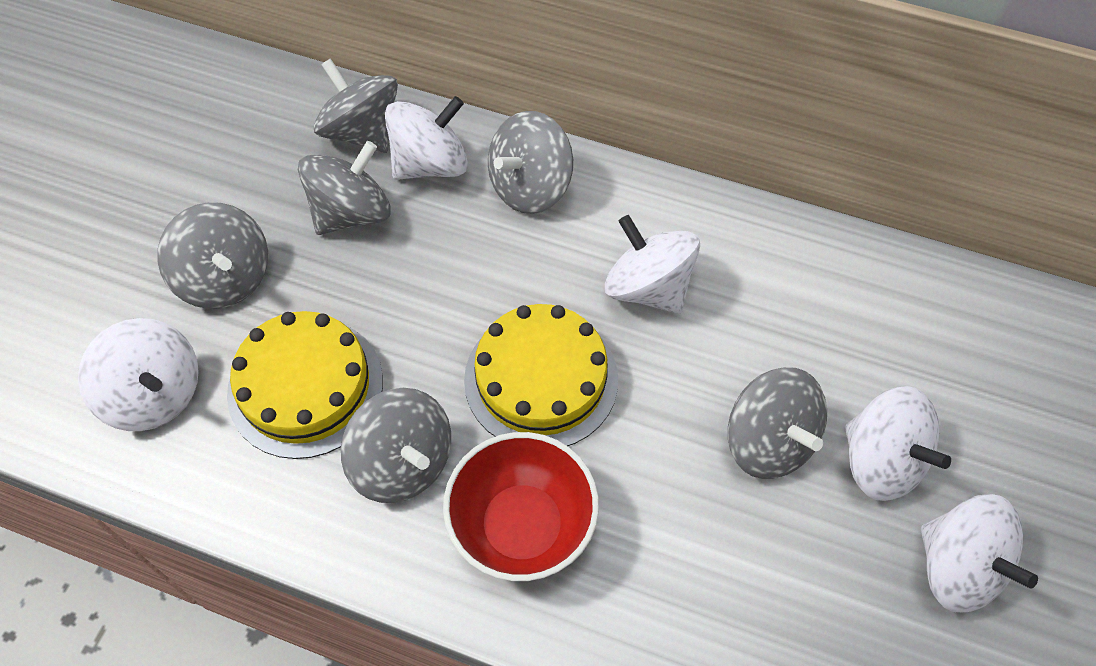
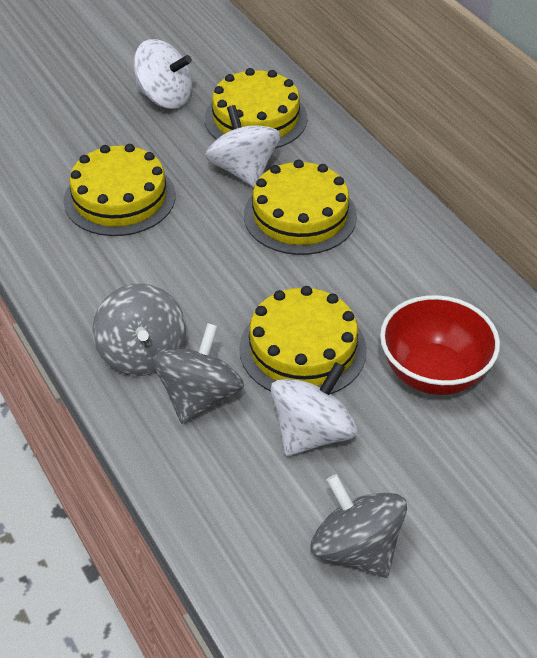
grey spinning top: [157,202,268,309] [298,141,391,235] [314,58,398,153] [341,388,451,503] [488,111,573,214] [728,367,827,479] = 6 -> [92,283,186,376] [152,323,244,424] [311,474,407,578] = 3
white spinning top: [78,318,199,431] [385,96,468,180] [605,215,700,314] [845,386,951,501] [921,494,1038,613] = 5 -> [134,39,192,109] [205,105,281,187] [271,362,358,456] = 3
yellow cake: [227,311,383,459] [464,304,618,446] = 2 -> [64,144,175,236] [205,68,308,149] [239,286,367,394] [244,159,357,255] = 4

